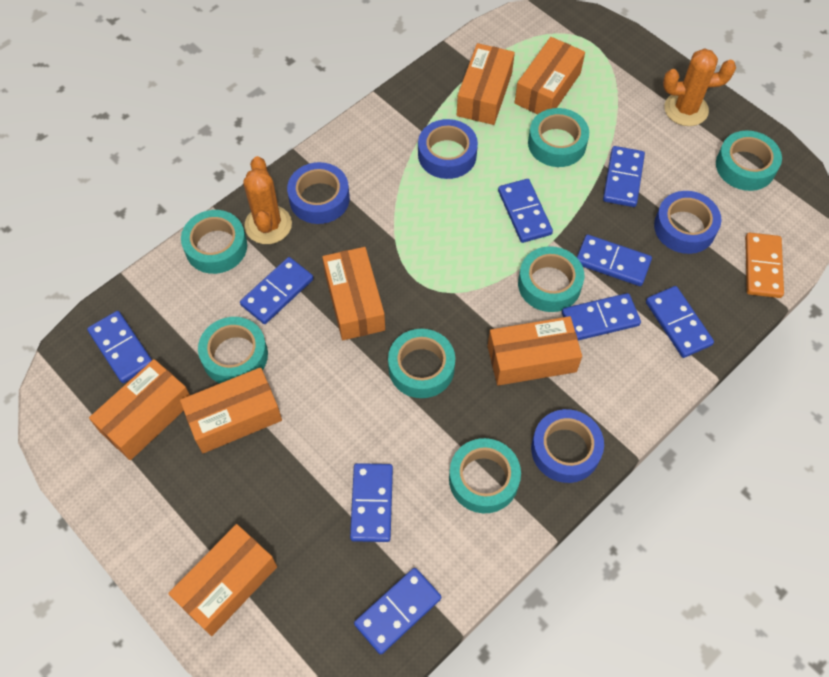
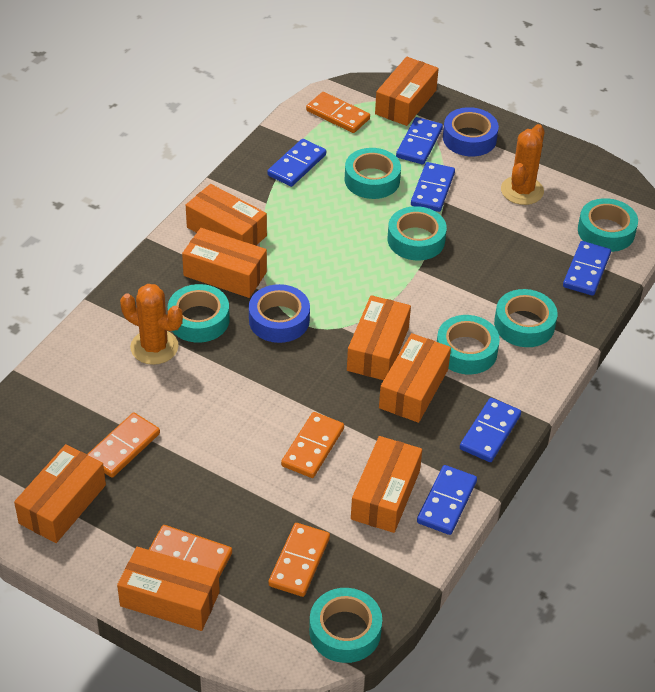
blue domino: [87,311,152,383] [240,257,313,324] [350,463,393,542] [354,568,441,655] [498,179,553,243] [562,293,641,340] [577,234,652,286] [603,146,645,207] [646,286,714,358] = 9 -> [267,139,326,187] [396,117,443,164] [411,162,455,212] [417,465,477,535] [460,398,521,462] [563,241,611,296] = 6
blue tape: [287,162,350,224] [418,119,478,179] [531,409,604,483] [654,191,722,254] = 4 -> [249,284,310,343] [443,107,499,156] = 2
orange box: [89,359,190,460] [168,524,277,636] [180,367,282,453] [322,247,385,340] [457,43,515,125] [488,316,582,386] [515,37,585,114] = 7 -> [14,444,106,543] [117,547,220,631] [182,228,267,298] [186,184,267,246] [347,295,411,380] [351,436,422,533] [375,57,439,126] [379,333,451,423] = 8
orange domino: [745,233,784,298] = 1 -> [87,413,160,478] [149,525,232,578] [268,523,330,597] [281,412,344,478] [306,92,370,133] = 5

